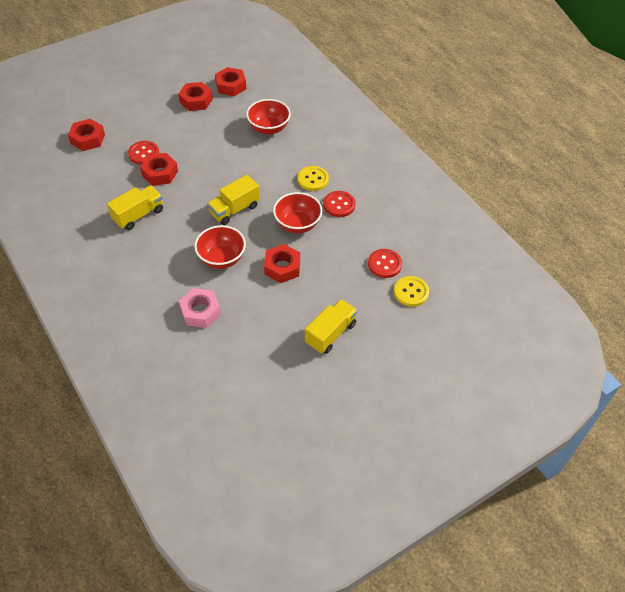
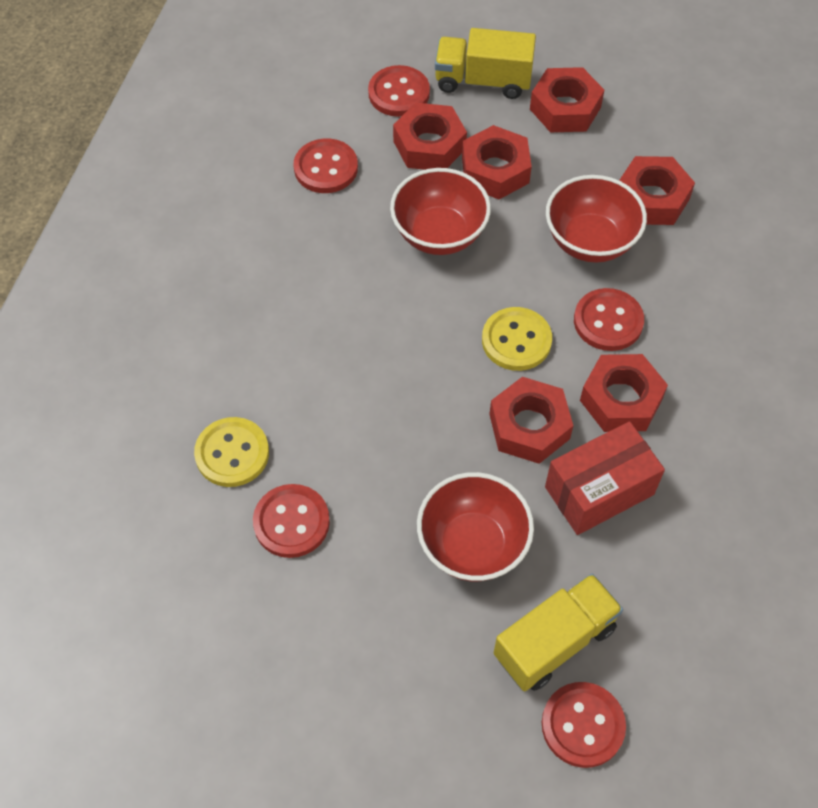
pink nut: [179,288,221,328] = 1 -> none = 0
red box: none = 0 -> [545,421,665,535] = 1
red button: [128,141,159,165] [323,191,356,217] [368,249,402,278] = 3 -> [253,484,330,558] [293,138,358,193] [368,65,430,117] [542,682,626,768] [574,288,644,351] = 5
red nut: [68,119,105,151] [140,153,178,186] [178,82,213,111] [215,67,246,96] [264,244,300,283] = 5 -> [393,103,467,170] [462,125,532,199] [489,377,573,464] [530,67,604,132] [580,354,668,432] [619,156,695,225] = 6
yellow truck: [107,186,163,230] [207,175,260,225] [305,299,357,354] = 3 -> [435,28,536,99] [494,574,623,691] = 2

